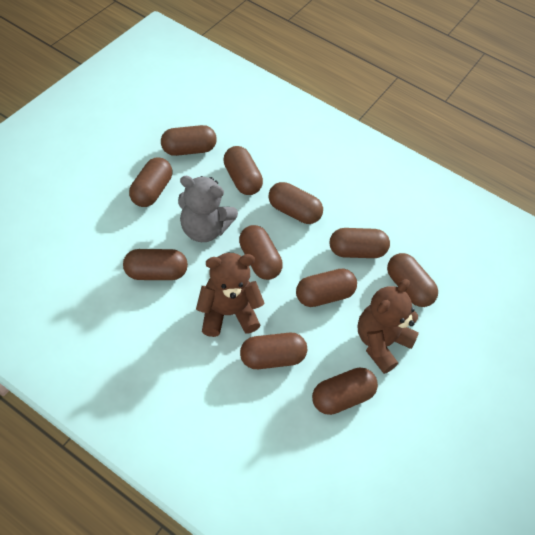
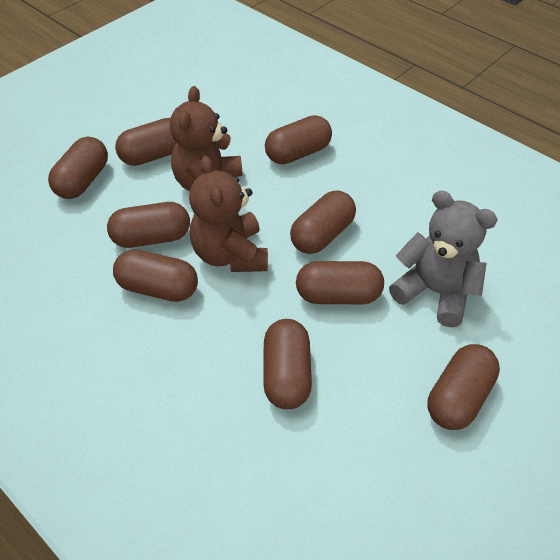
brown capsule: [123,249,188,280] [129,157,172,207] [161,125,217,156] [223,146,263,195] [239,225,283,280] [240,333,307,369] [269,182,323,224] [296,269,357,307] [312,368,378,415] [330,228,390,258] [387,253,438,307] = 11 -> [48,137,108,199] [107,202,190,248] [113,249,198,302] [115,118,176,166] [263,319,312,409] [265,115,332,164] [290,191,356,254] [296,261,384,304] [428,344,500,430] = 9

